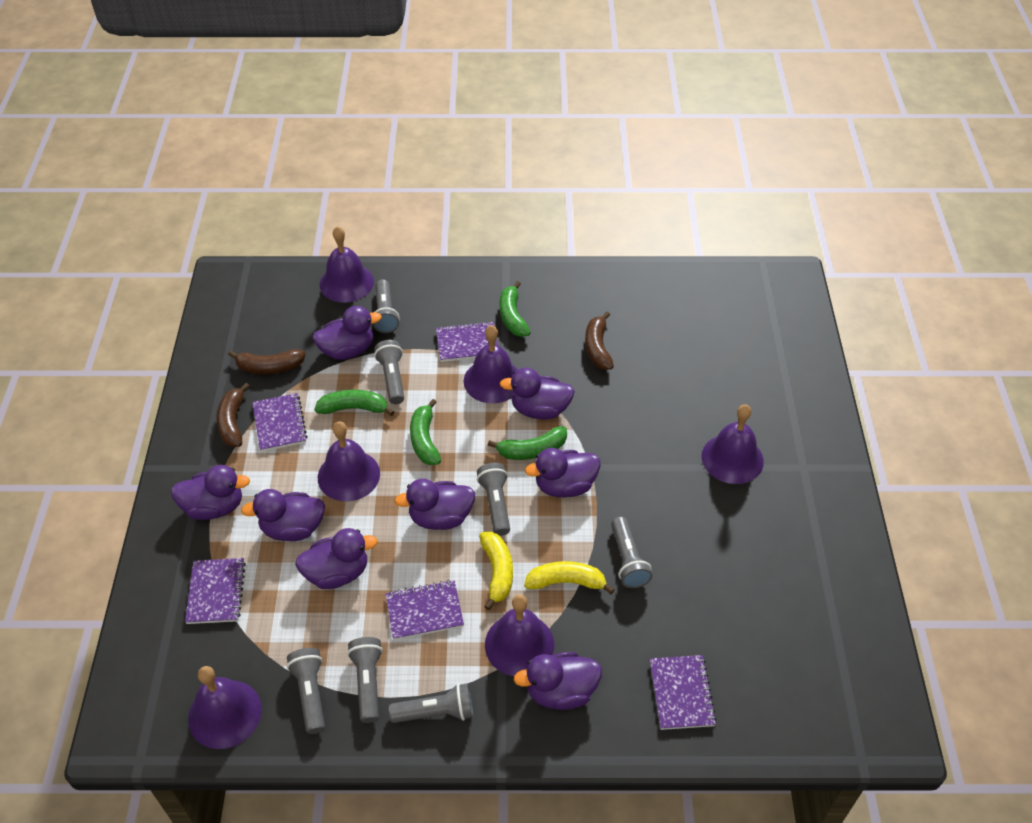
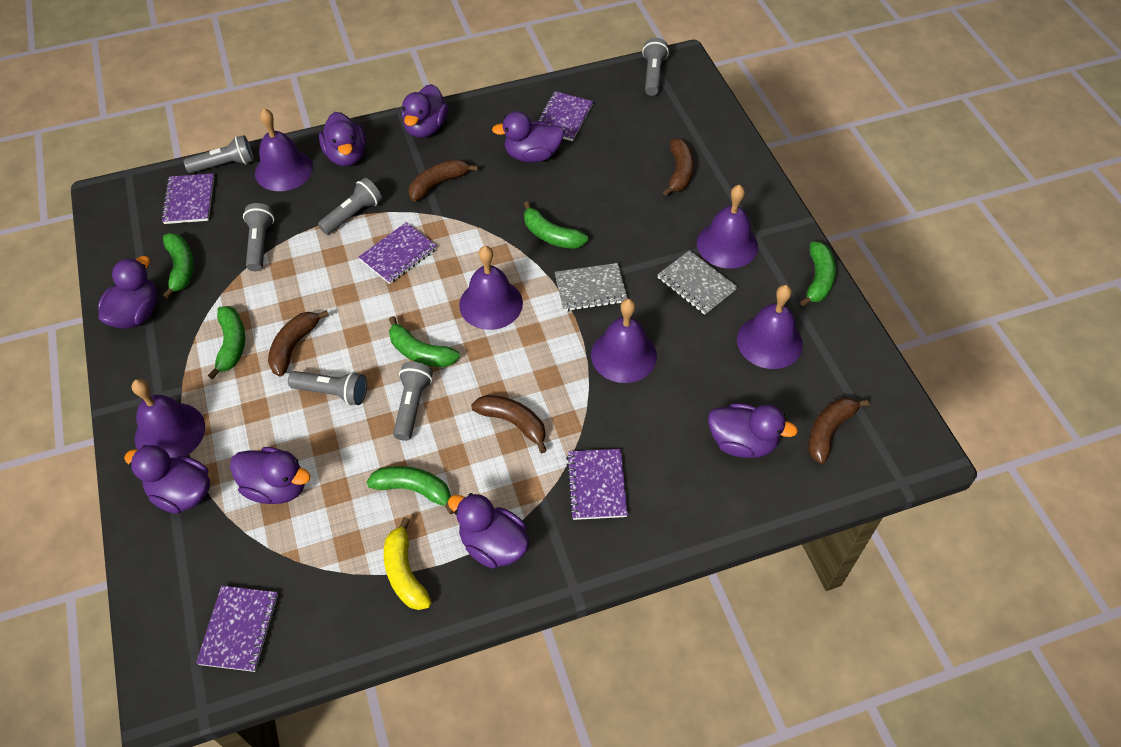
brown banana: [216,383,250,447] [228,349,306,374] [585,312,614,370] = 3 -> [268,310,329,376] [409,159,478,201] [471,395,547,453] [663,138,694,196] [808,397,870,464] = 5
green banana: [315,390,394,416] [410,399,441,465] [488,426,567,460] [500,281,531,337] = 4 -> [163,233,194,299] [208,306,245,379] [366,466,455,514] [389,316,460,367] [524,201,588,249] [800,241,836,306] = 6
grey flashlight: [287,648,325,734] [347,637,383,723] [373,279,400,333] [374,340,404,404] [389,683,473,723] [477,463,510,536] [611,517,652,588] = 7 -> [184,135,254,173] [243,203,274,271] [288,371,367,405] [318,178,382,235] [393,362,433,441] [642,38,669,96] = 6
grey notebook: none = 0 -> [555,263,628,311] [657,250,738,315] = 2
yellow banana: [479,531,513,610] [524,561,615,594] = 2 -> [384,517,432,610] = 1

